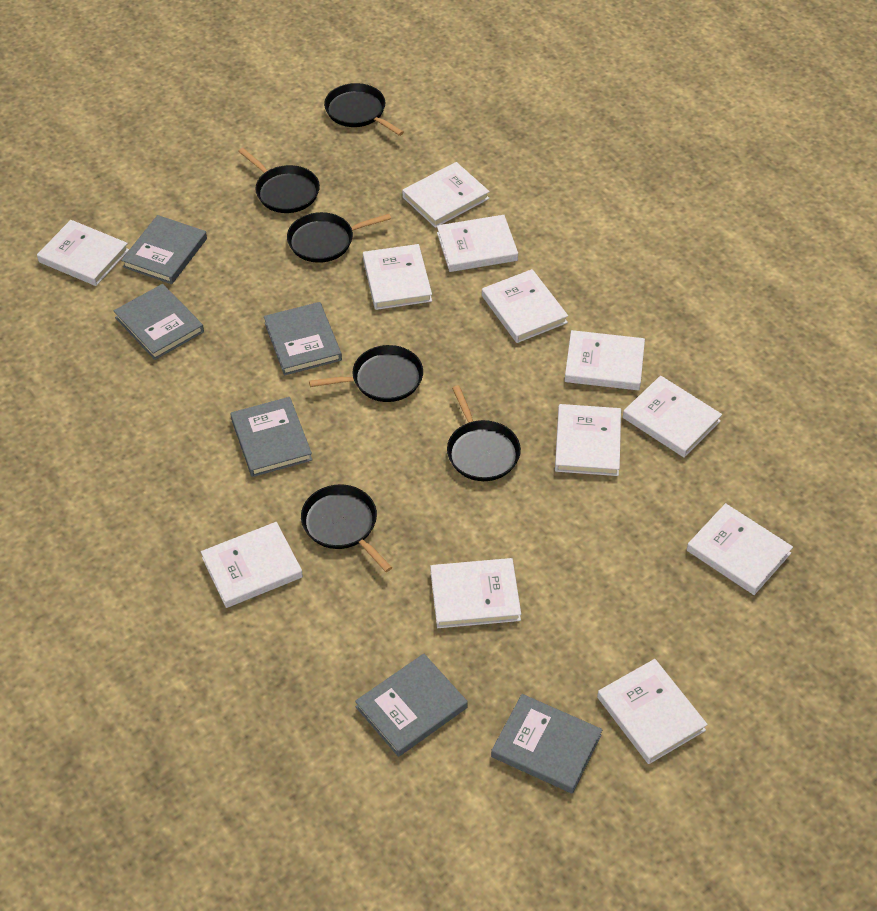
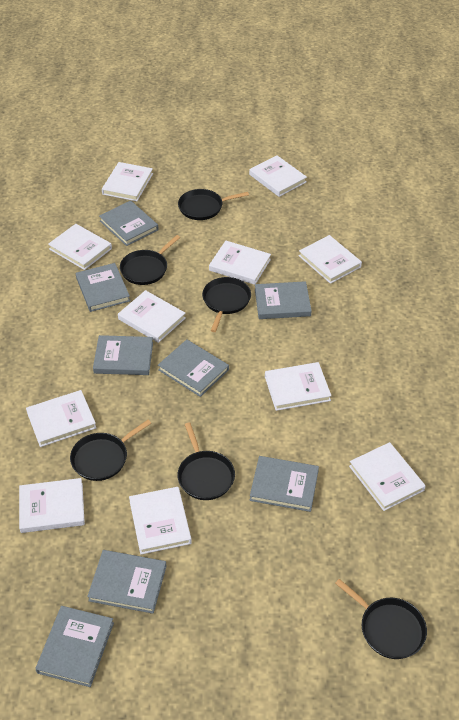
grey book: [114,284,204,360] [121,215,207,284] [230,397,313,477] [264,302,342,375] [355,654,468,757] [491,694,602,794] = 6 -> [35,606,114,687] [76,263,130,312] [87,550,167,614] [93,335,153,375] [99,201,159,246] [158,339,229,397] [250,456,319,512] [255,281,312,319] = 8
white book: [37,220,129,286] [201,522,303,608] [363,244,432,310] [402,162,490,228] [430,558,521,628] [437,215,518,272] [482,269,568,343] [555,404,621,476] [565,330,645,390] [597,659,708,764] [623,376,722,458] [687,503,793,595] = 12 -> [19,478,85,533] [26,390,96,447] [48,224,112,270] [102,162,153,201] [118,290,186,343] [129,487,192,554] [209,241,271,285] [249,155,307,197] [265,362,331,411] [299,235,362,284] [349,442,426,511] = 11

